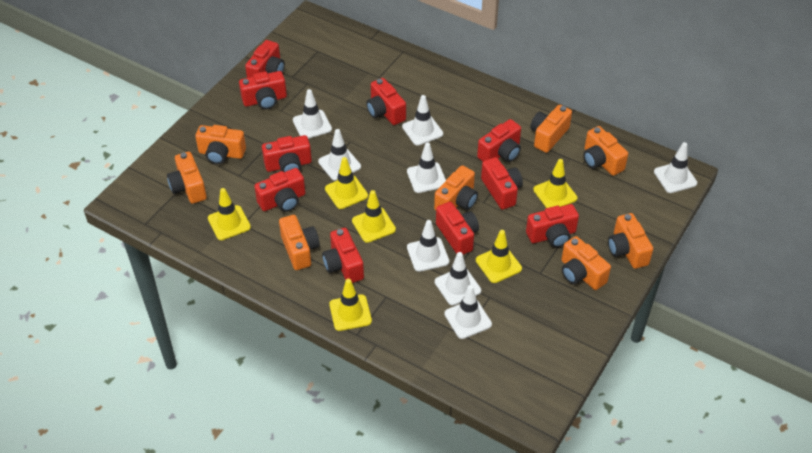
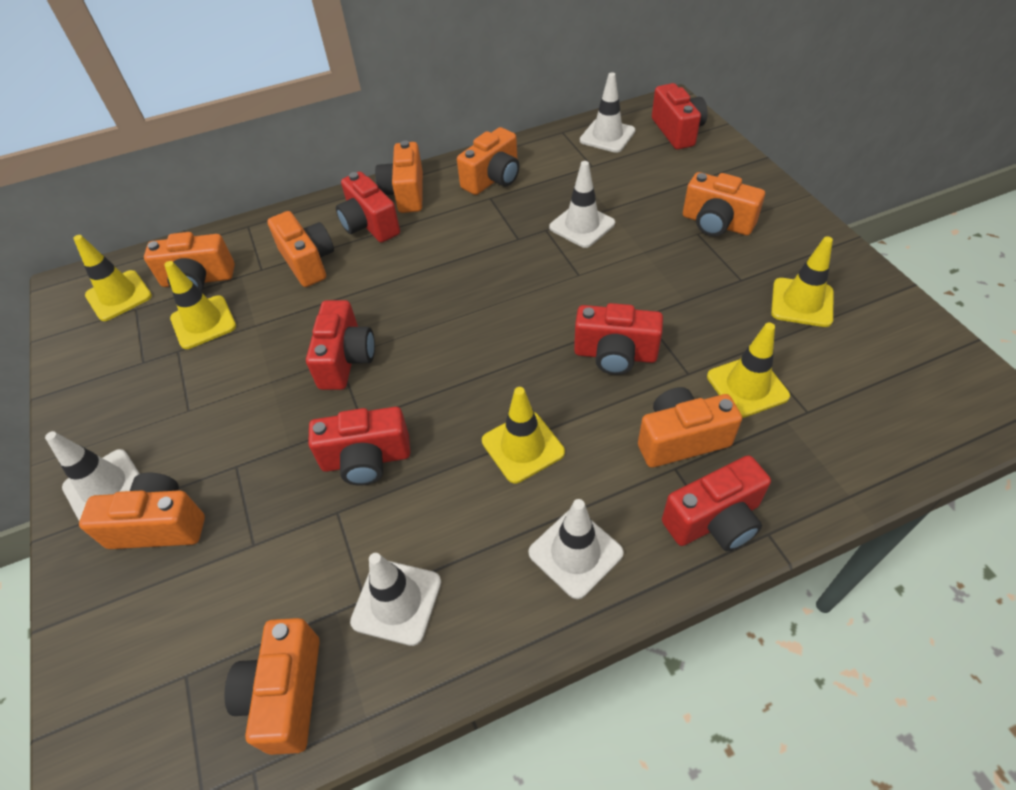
red camera: [239,71,287,109] [245,40,285,78] [254,168,305,212] [262,135,312,172] [322,228,364,283] [366,78,406,125] [436,202,479,255] [477,119,521,162] [481,157,523,210] [526,204,579,247] = 10 -> [306,300,375,390] [308,407,410,486] [336,171,400,242] [574,303,663,375] [652,83,708,150] [662,455,771,551] = 6
white traffic cone: [293,89,332,139] [318,129,361,181] [402,95,443,145] [407,142,446,193] [407,220,449,272] [435,252,481,306] [444,285,492,339] [654,142,697,193] = 8 -> [45,431,140,521] [350,553,441,646] [528,499,624,599] [549,161,615,248] [580,72,635,153] = 5
yellow traffic cone: [208,188,251,240] [325,157,368,209] [329,279,372,331] [352,190,396,243] [476,230,522,283] [533,159,577,208] = 6 -> [73,235,152,321] [164,261,236,349] [482,387,565,483] [707,322,790,418] [771,236,833,327] = 5

